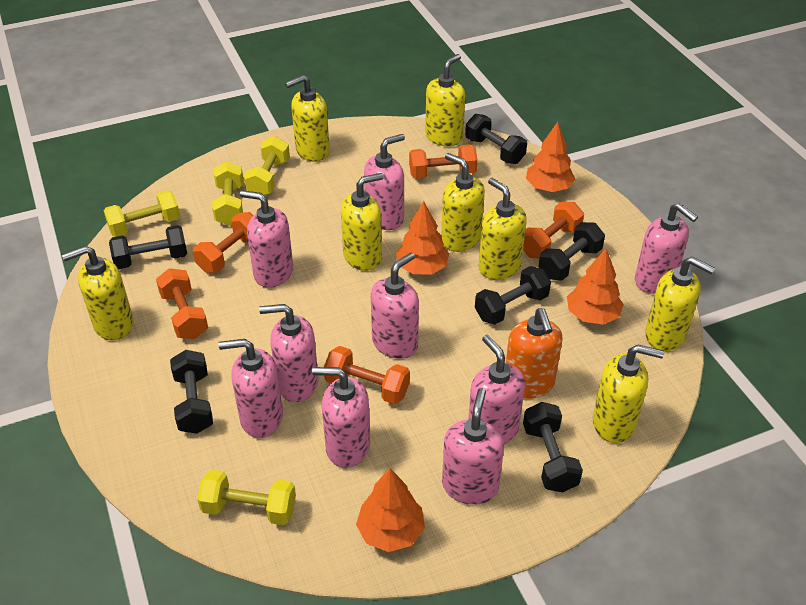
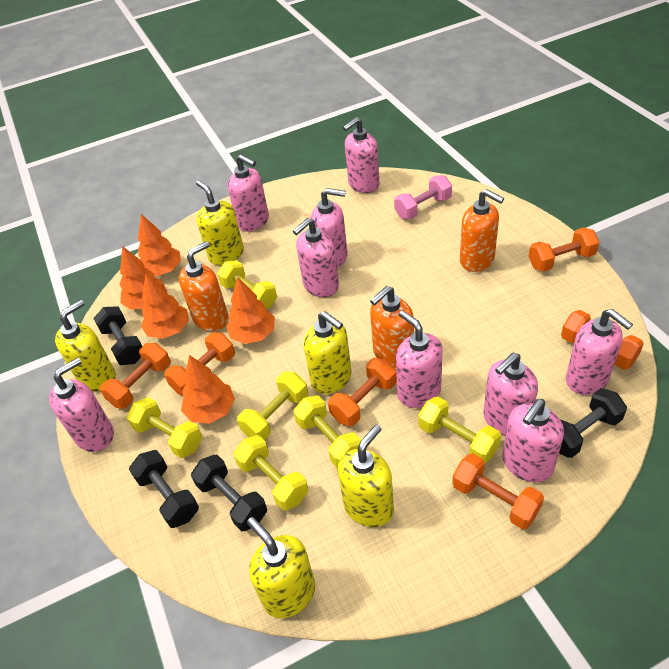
black dumbbell: [109,225,187,269] [170,350,213,434] [465,114,527,164] [475,266,551,325] [523,402,583,492] [538,222,605,281] = 6 -> [93,306,142,365] [129,450,199,528] [191,454,267,531] [559,388,627,458] = 4
orange dumbbell: [156,268,208,339] [193,212,254,273] [324,346,410,404] [409,144,478,179] [523,202,584,258] = 5 -> [100,343,171,409] [164,332,235,395] [328,358,397,426] [452,453,544,529] [529,228,599,272] [561,310,644,370] = 6
orange soap dispenser: [506,308,563,399] = 1 -> [179,241,229,331] [370,286,414,368] [460,189,504,272] = 3
orange tree: [356,468,425,552] [396,201,449,274] [526,122,575,192] [567,249,623,325] = 4 -> [119,246,166,310] [138,214,181,276] [141,274,189,339] [181,355,235,424] [226,277,275,344] = 5
pink dumbbell: none = 0 -> [394,175,452,219] = 1
yellow dumbbell: [104,190,180,237] [197,470,296,525] [212,162,243,226] [244,136,290,195] = 4 -> [127,397,202,458] [217,260,277,309] [234,435,308,510] [237,371,308,440] [293,395,361,468] [418,396,501,463] = 6
yellow soap dispenser: [62,246,133,340] [285,75,330,162] [341,173,383,271] [425,54,465,146] [441,153,485,252] [479,178,527,280] [593,345,664,443] [645,257,715,351] = 8 -> [55,300,116,392] [196,180,244,265] [247,517,315,618] [304,311,351,394] [338,424,394,527] = 5

